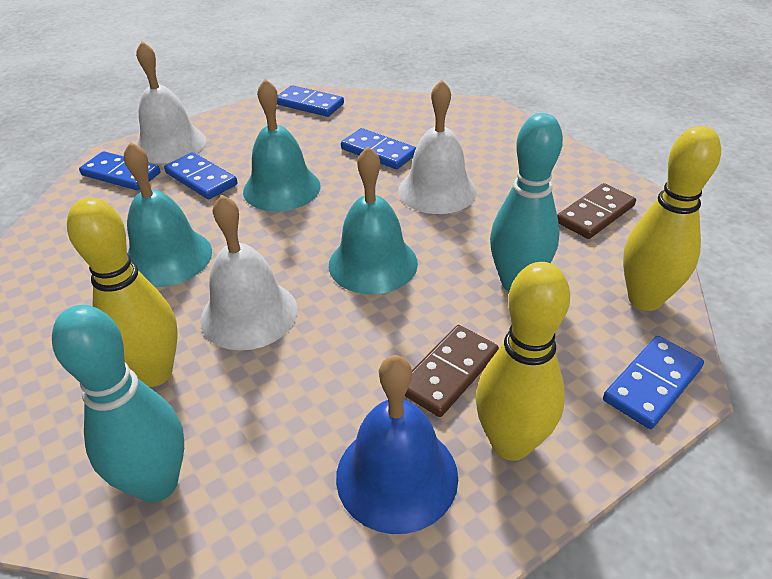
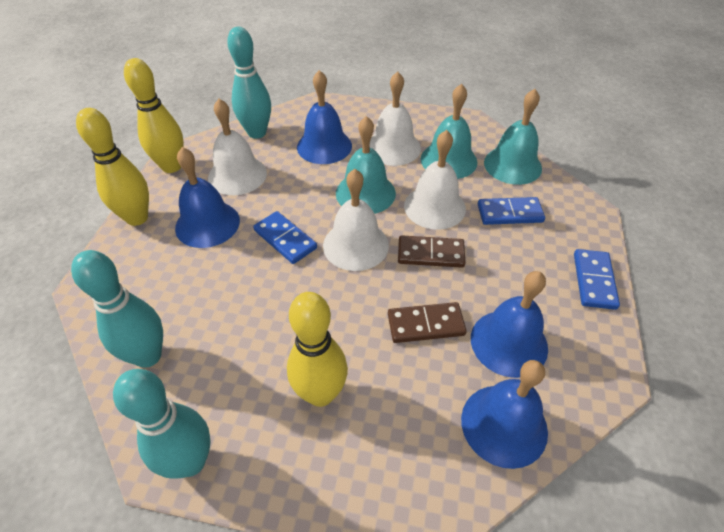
blue bell: [336,355,458,534] = 1 -> [175,147,240,248] [297,70,352,164] [461,360,548,469] [471,271,548,378] = 4
blue domino: [79,151,160,190] [164,152,238,199] [277,85,344,117] [341,128,416,169] [603,336,704,429] = 5 -> [253,211,317,264] [478,197,545,225] [574,249,620,310] = 3
turquoise bowling pin: [52,305,184,503] [490,113,563,291] = 2 -> [71,250,163,368] [113,369,211,479] [227,27,271,139] = 3
white bell: [136,41,206,163] [200,195,298,350] [398,80,477,214] = 3 -> [208,99,267,195] [323,169,389,271] [370,71,421,166] [404,130,466,230] = 4

